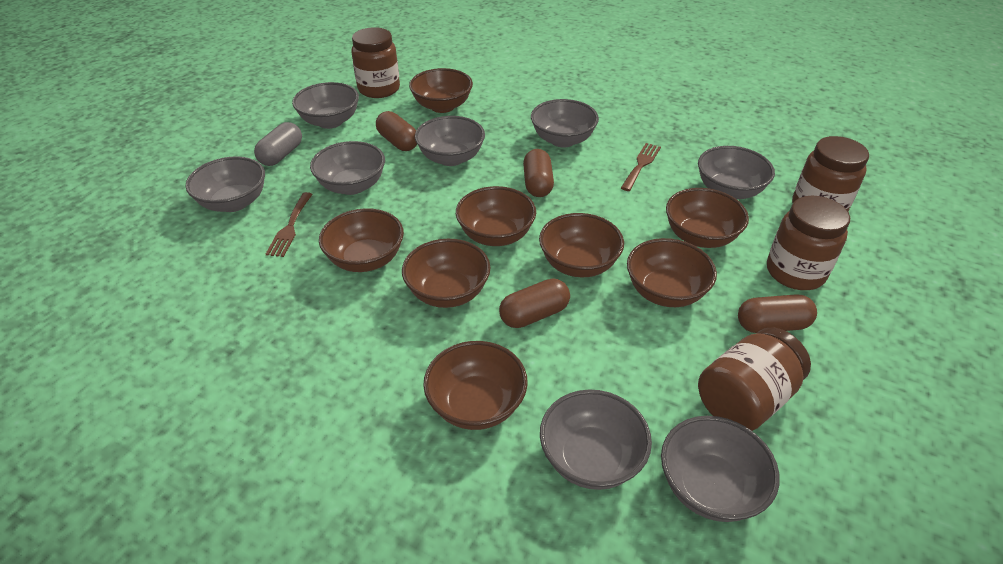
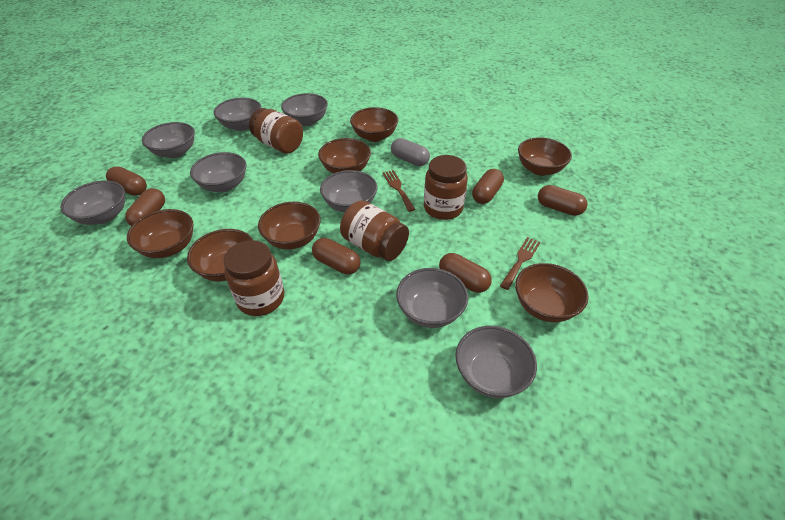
brown bowl: [319,208,404,272] [402,239,491,308] [409,68,473,113] [423,341,528,430] [456,186,536,246] [539,213,624,277] [627,238,717,307] [666,188,749,248] = 8 -> [127,209,193,258] [187,229,253,281] [258,202,321,249] [318,138,371,174] [350,107,398,142] [515,263,589,322] [518,137,572,176] = 7
brown capsule: [376,111,417,151] [499,279,570,328] [523,149,554,197] [738,295,817,333] = 4 -> [106,166,147,196] [125,188,165,226] [312,238,361,274] [439,253,492,293] [472,169,504,204] [538,185,588,216] = 6

